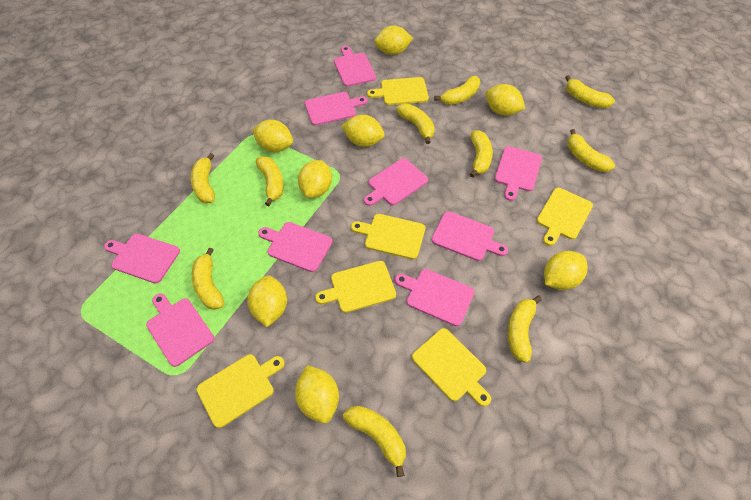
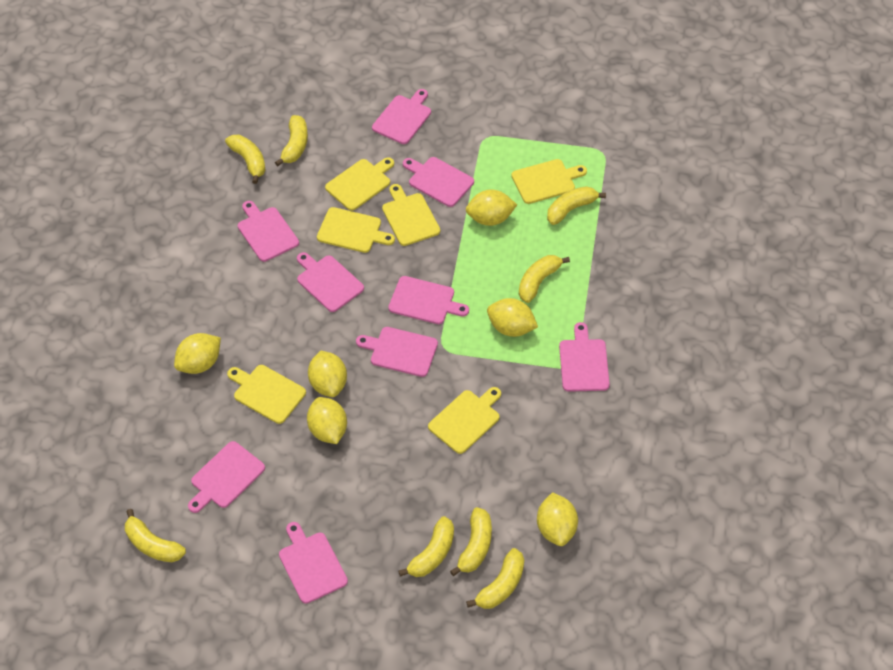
yellow banana: [191,153,215,203] [192,248,224,310] [256,156,284,206] [343,406,406,477] [396,104,435,144] [434,76,480,105] [470,130,493,178] [508,296,542,363] [565,75,615,108] [567,129,615,172] = 10 -> [125,509,186,562] [225,135,265,184] [275,115,308,166] [398,516,454,577] [450,507,492,576] [466,548,524,609] [519,255,570,303] [547,186,606,225] = 8
yellow lemon: [247,276,287,327] [252,120,293,152] [295,365,339,424] [298,160,332,198] [342,115,385,147] [374,26,413,55] [486,84,525,116] [544,251,588,290] = 8 -> [174,333,221,374] [307,397,347,444] [308,351,347,397] [466,189,517,226] [487,298,538,337] [537,492,578,546] = 6

